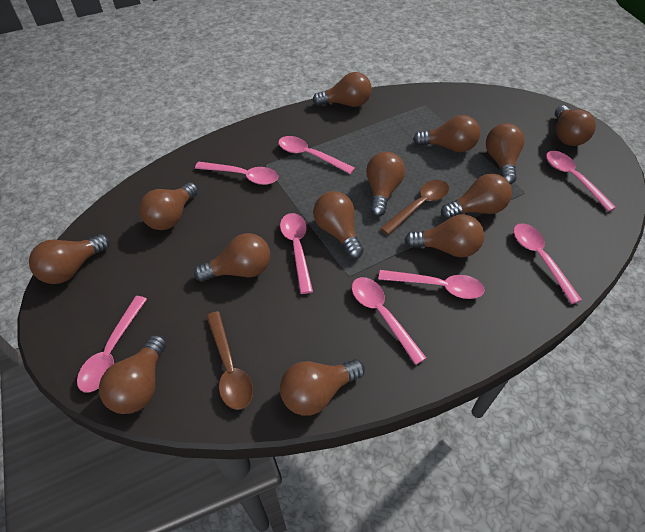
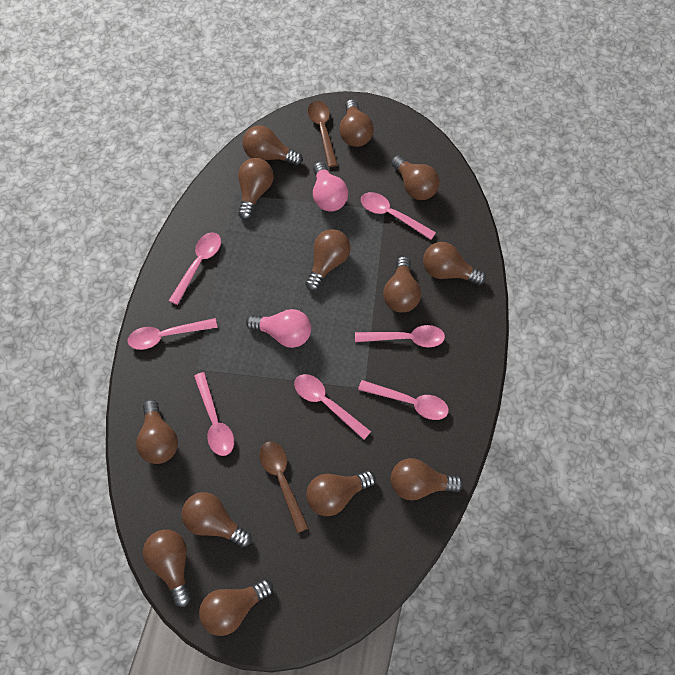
pink light bulb: none = 0 -> [246,309,311,348] [313,162,348,212] = 2
pink spoon: [77,296,147,393] [195,162,278,185] [278,136,355,174] [280,213,313,294] [352,277,426,365] [378,270,485,299] [514,223,582,304] [546,151,616,212] = 8 -> [128,318,218,350] [169,232,221,305] [194,372,234,456] [294,374,371,440] [355,325,445,347] [358,380,449,420] [361,192,436,240] = 7

